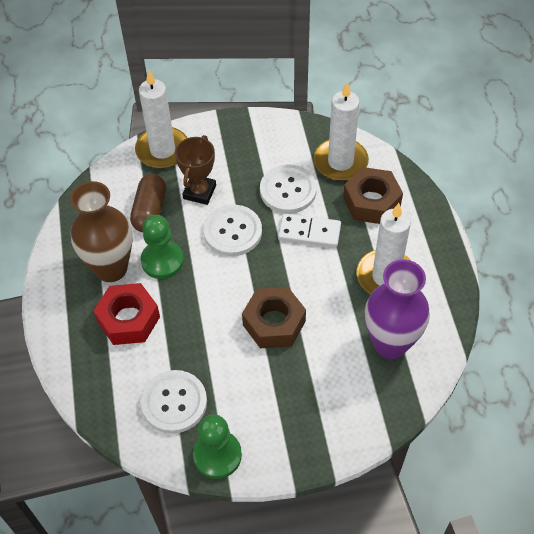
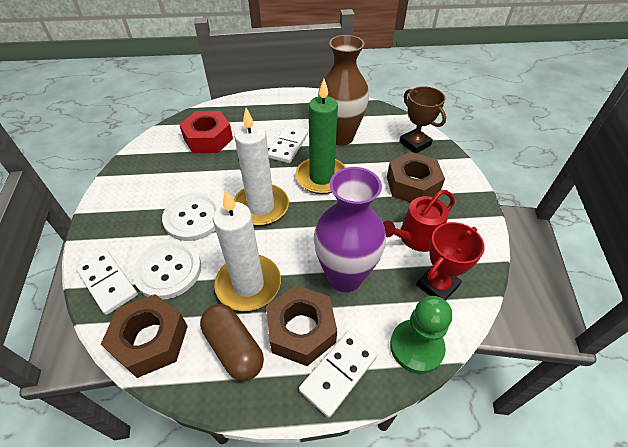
brown nut: [242,287,306,348] [343,167,403,224] = 2 -> [101,294,188,378] [266,285,337,366] [387,152,445,203] = 3
green candle: none = 0 -> [295,79,346,194] = 1
green pawn: [141,215,184,279] [193,414,242,479] = 2 -> [390,296,452,374] = 1
red trophy: none = 0 -> [416,222,485,301] = 1
red watering can: none = 0 -> [383,190,455,252] = 1
white button: [141,370,207,434] [203,205,262,256] [260,164,317,214] = 3 -> [133,241,201,300] [162,193,221,241] = 2
white candle: [135,70,187,169] [313,82,369,181] [356,203,411,294] = 3 -> [213,189,281,311] [234,108,289,226] = 2
white domino: [278,213,341,248] = 1 -> [76,251,138,315] [268,124,309,163] [299,331,377,418] = 3

